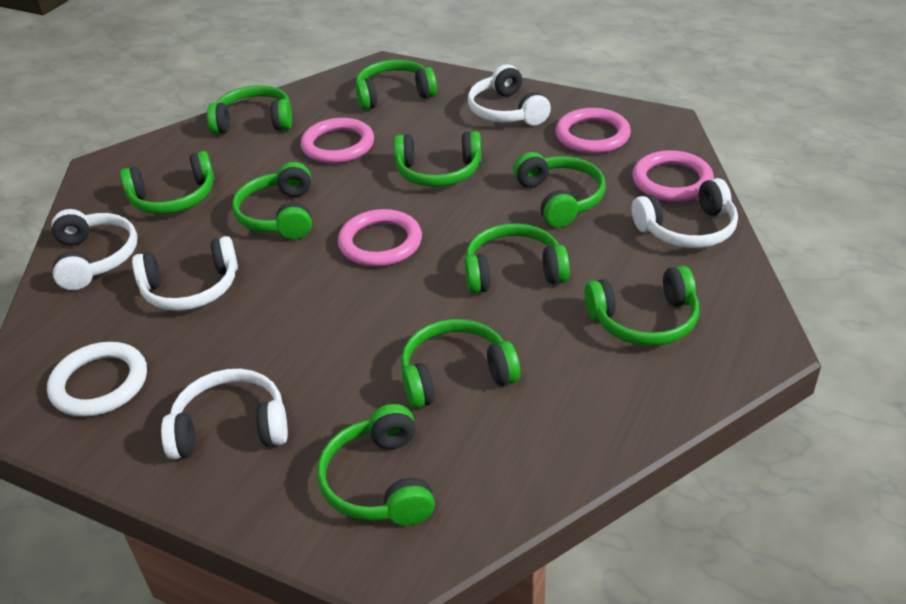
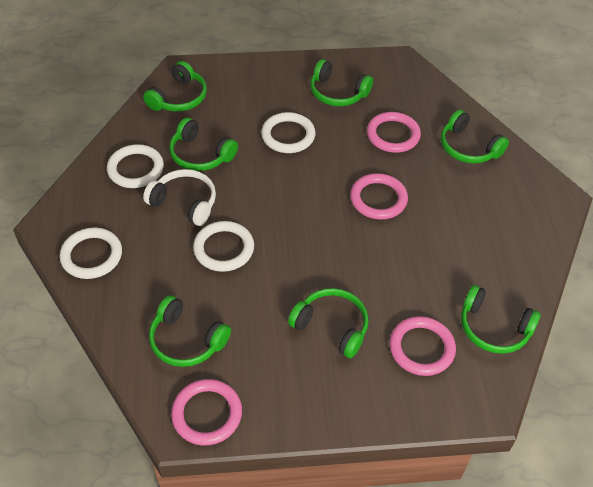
green headphones: [120,151,215,214] [207,85,292,134] [232,162,312,239] [317,404,435,526] [356,60,437,110] [394,131,481,187] [401,319,520,408] [465,223,570,293] [513,152,606,227] [584,266,699,346] = 10 -> [143,61,207,112] [149,295,231,367] [169,118,238,171] [288,288,369,358] [310,59,373,106] [441,109,509,164] [461,285,541,354] = 7
white headphones: [52,209,137,290] [132,236,238,311] [161,369,288,460] [468,65,551,125] [632,178,738,248] = 5 -> [143,169,216,226] = 1
white ring: [47,342,147,417] = 1 -> [59,228,122,279] [107,144,164,188] [193,221,254,272] [261,112,315,153] = 4

